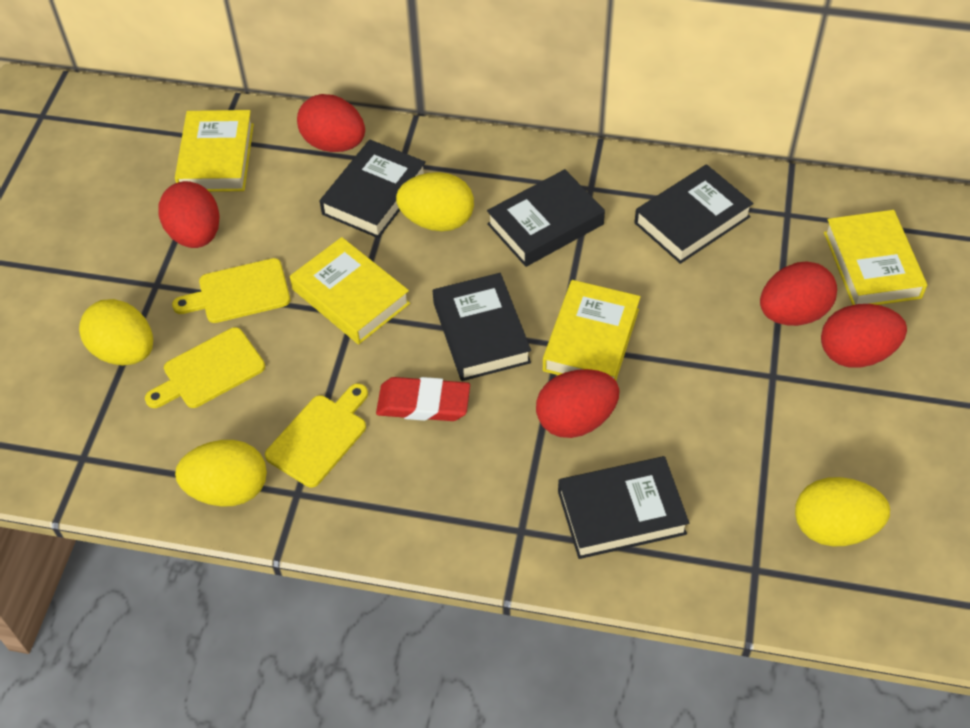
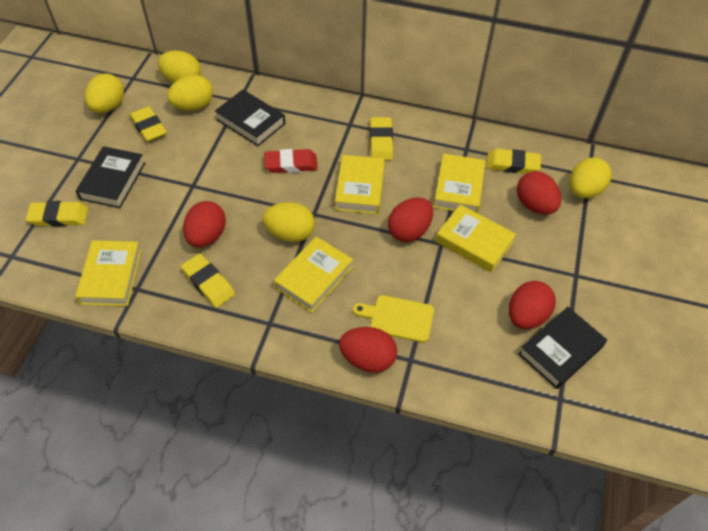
black book: [320,139,426,238] [433,273,531,381] [487,169,605,267] [558,456,689,559] [635,164,753,264] = 5 -> [76,146,145,208] [215,90,285,146] [518,307,607,389] = 3
yellow book: [175,110,254,192] [290,237,410,344] [543,280,641,381] [824,210,927,305] = 4 -> [75,240,142,306] [274,236,353,313] [335,155,385,214] [434,154,486,213] [436,204,516,273] = 5
yellow cutting board: [145,327,265,408] [172,258,290,323] [265,384,368,487] = 3 -> [353,295,434,343] = 1
yellow egg: [79,299,153,365] [175,440,267,507] [396,172,474,232] [795,477,890,546] = 4 -> [85,73,124,113] [158,50,201,83] [167,75,213,111] [263,202,315,242] [569,157,612,198] = 5
yellow eraser: none = 0 -> [26,201,88,227] [130,106,167,142] [181,253,235,308] [370,117,393,160] [487,148,541,174] = 5

